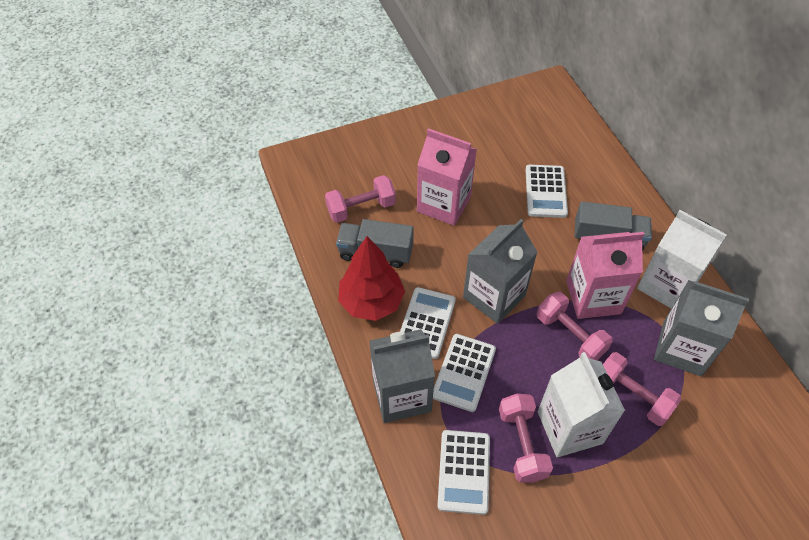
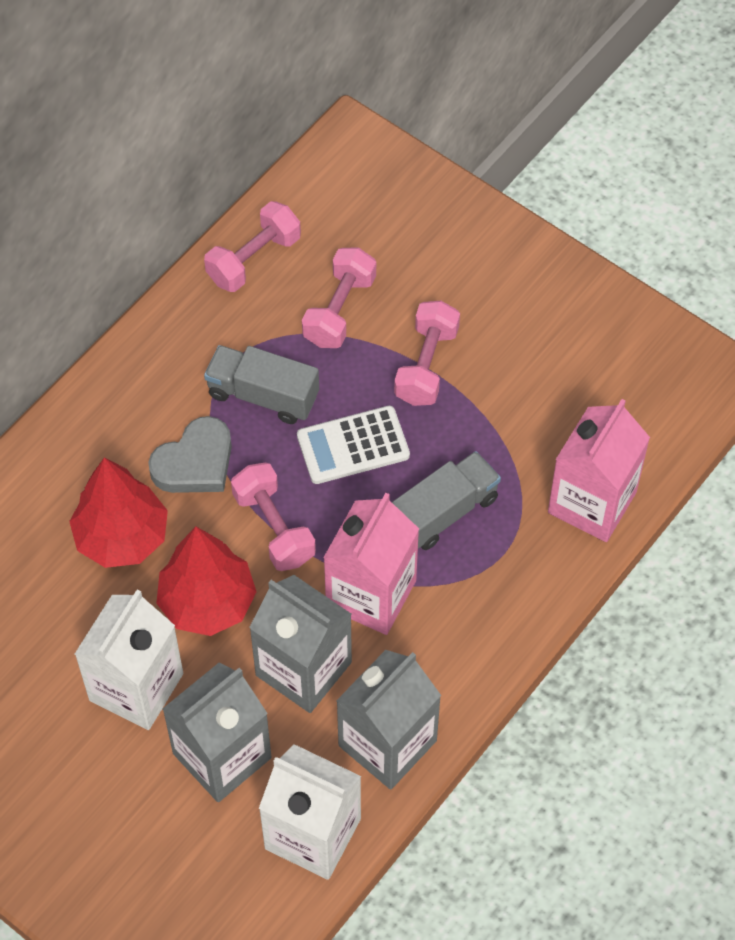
grey heart: none = 0 -> [148,416,232,493] = 1
red tree: [338,236,405,321] = 1 -> [69,457,168,568] [156,527,256,636] = 2
white calculator: [400,287,456,359] [433,334,496,412] [437,430,490,515] [526,165,568,218] = 4 -> [297,406,410,484] = 1

